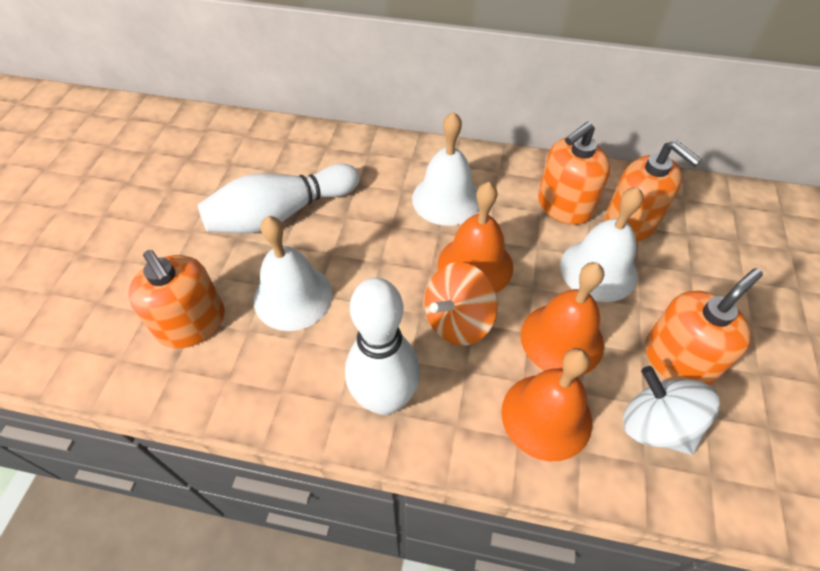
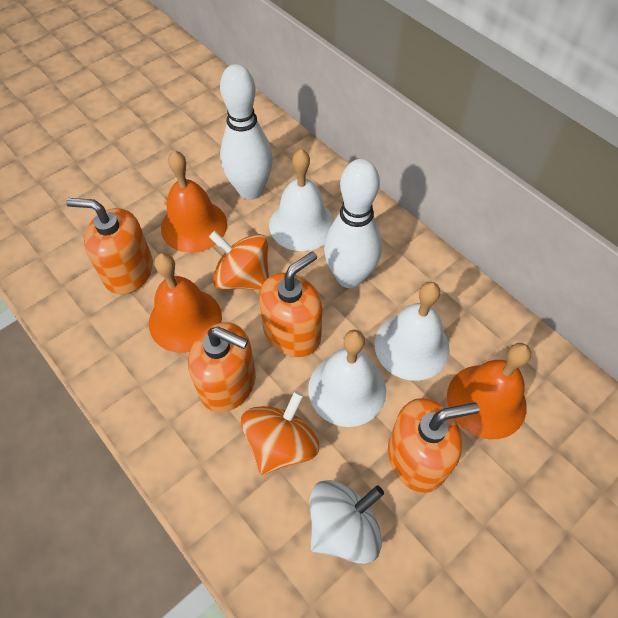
orange spinning top: [425,262,498,346] = 1 -> [209,231,269,290] [241,391,319,475] = 2

